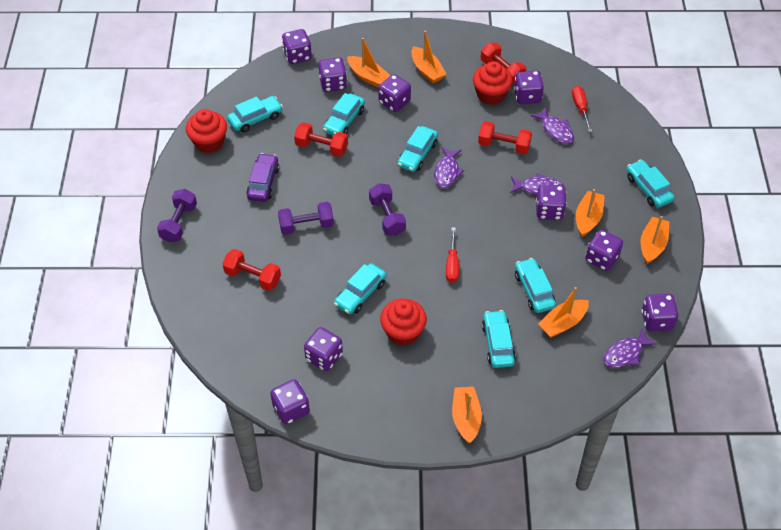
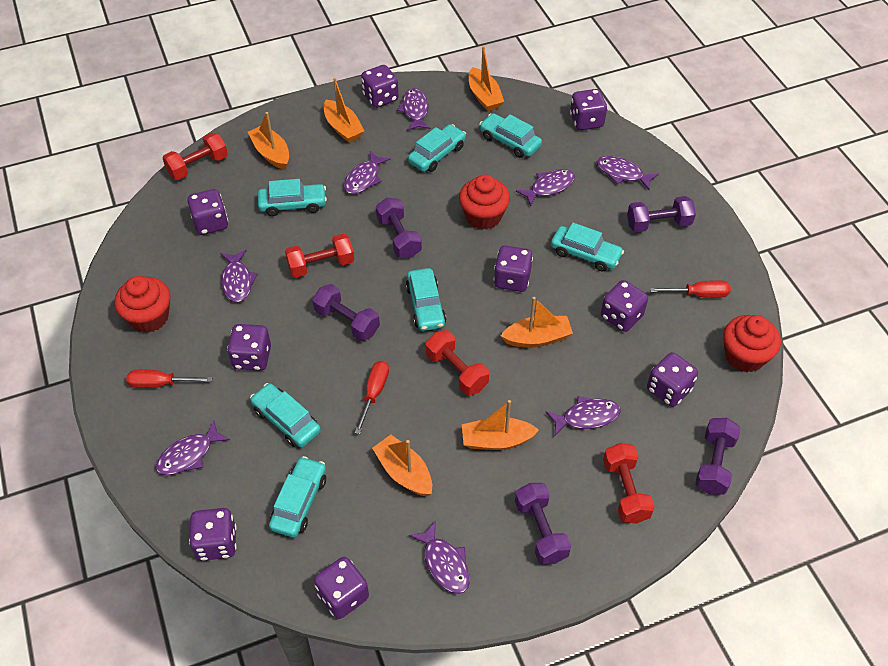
purple car: [246,153,279,202] = 1 -> none = 0
purple dumbbell: [157,189,197,242] [278,202,334,235] [369,183,406,236] = 3 -> [312,284,380,341] [376,198,422,258] [515,483,571,565] [627,196,696,232] [695,418,741,495] = 5
purple fish: [434,147,464,188] [510,173,564,195] [531,107,574,144] [604,329,657,368] = 4 -> [156,420,230,475] [220,250,258,302] [344,151,391,194] [397,88,430,131] [409,521,470,594] [516,169,575,207] [546,396,621,436] [596,156,659,190] = 8
red screwdriver: [446,227,459,283] [572,86,592,132] = 2 -> [126,370,213,388] [355,361,389,434] [650,280,731,298] = 3

